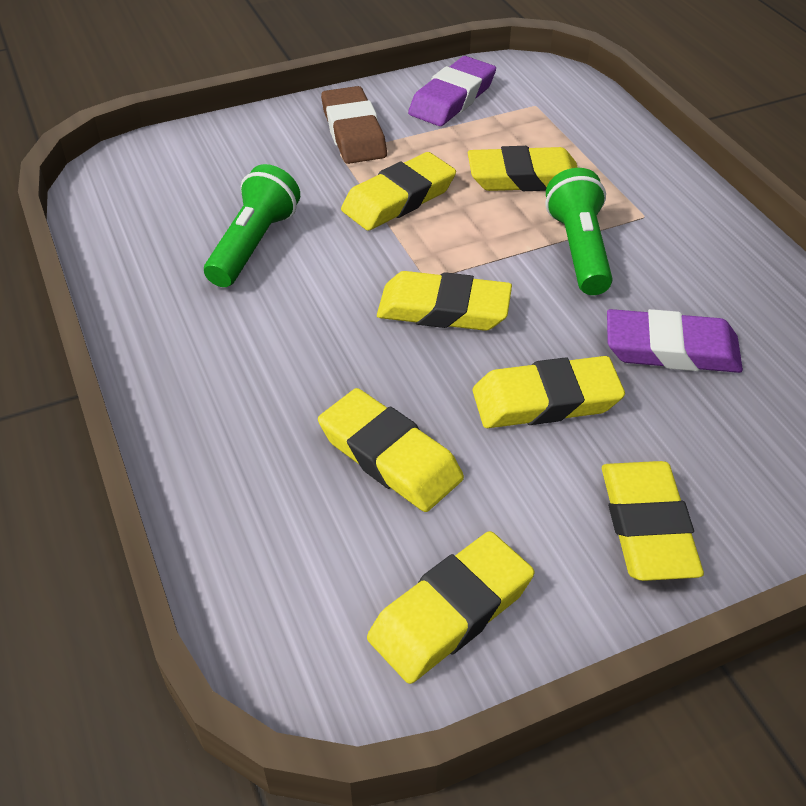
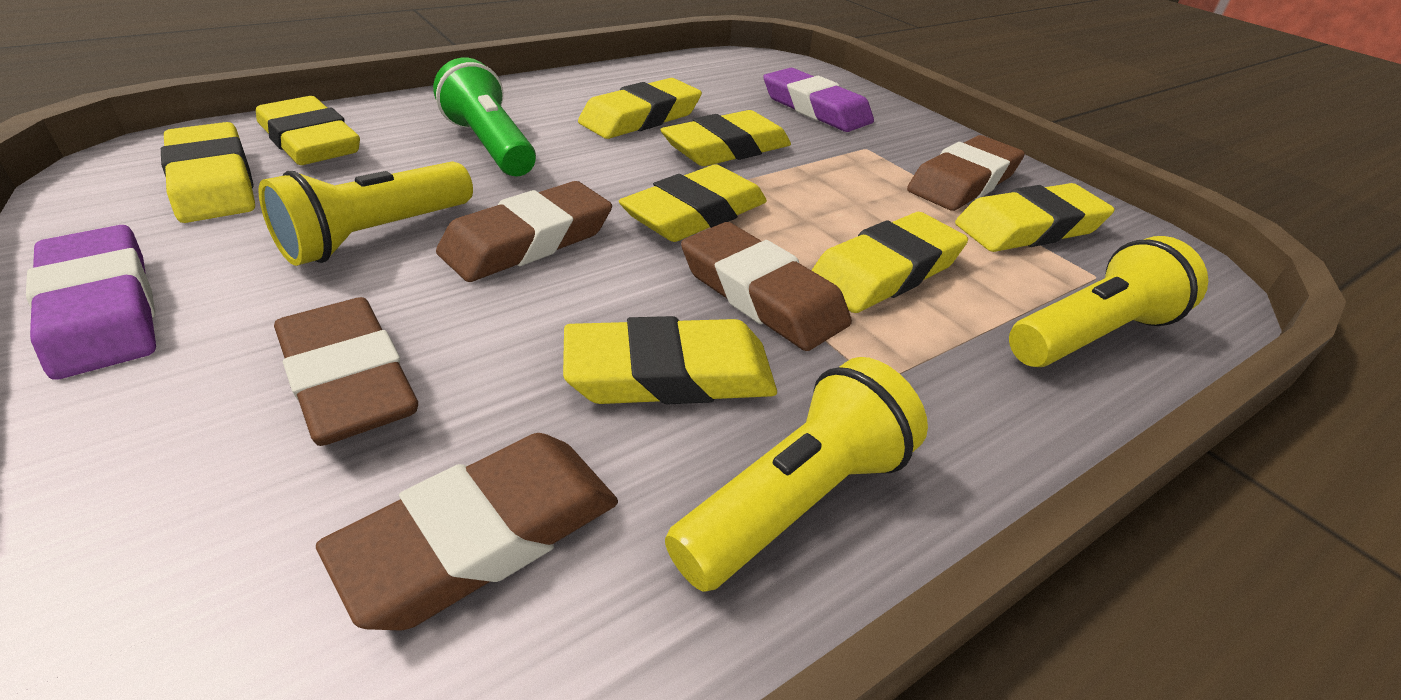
brown eraser: [321,86,387,164] = 1 -> [274,297,418,446] [316,433,618,630] [436,181,612,282] [681,222,852,351] [907,135,1025,211] = 5
green flashlight: [204,164,300,287] [546,168,613,295] = 2 -> [433,58,536,176] = 1
yellow eraser: [318,388,464,512] [341,152,456,231] [367,531,535,684] [377,271,512,331] [468,146,578,191] [473,356,625,428] [602,461,704,581] = 7 -> [161,122,255,223] [256,96,360,165] [563,316,777,404] [578,78,702,139] [619,164,767,242] [660,110,791,166] [811,212,968,313] [955,183,1115,252] = 8
yellow flashlight: none = 0 -> [258,162,473,266] [665,357,928,592] [1009,236,1208,367] = 3

